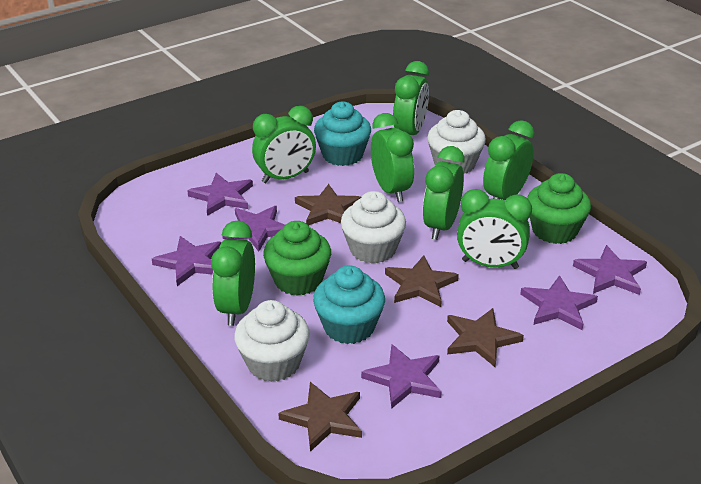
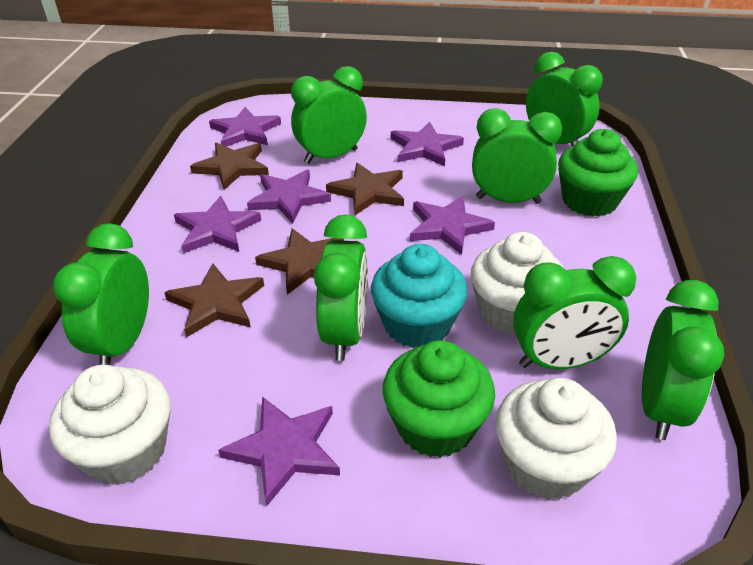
turquoise cupcake: [313,265,385,344] [314,102,371,166] = 2 -> [371,244,468,348] = 1

